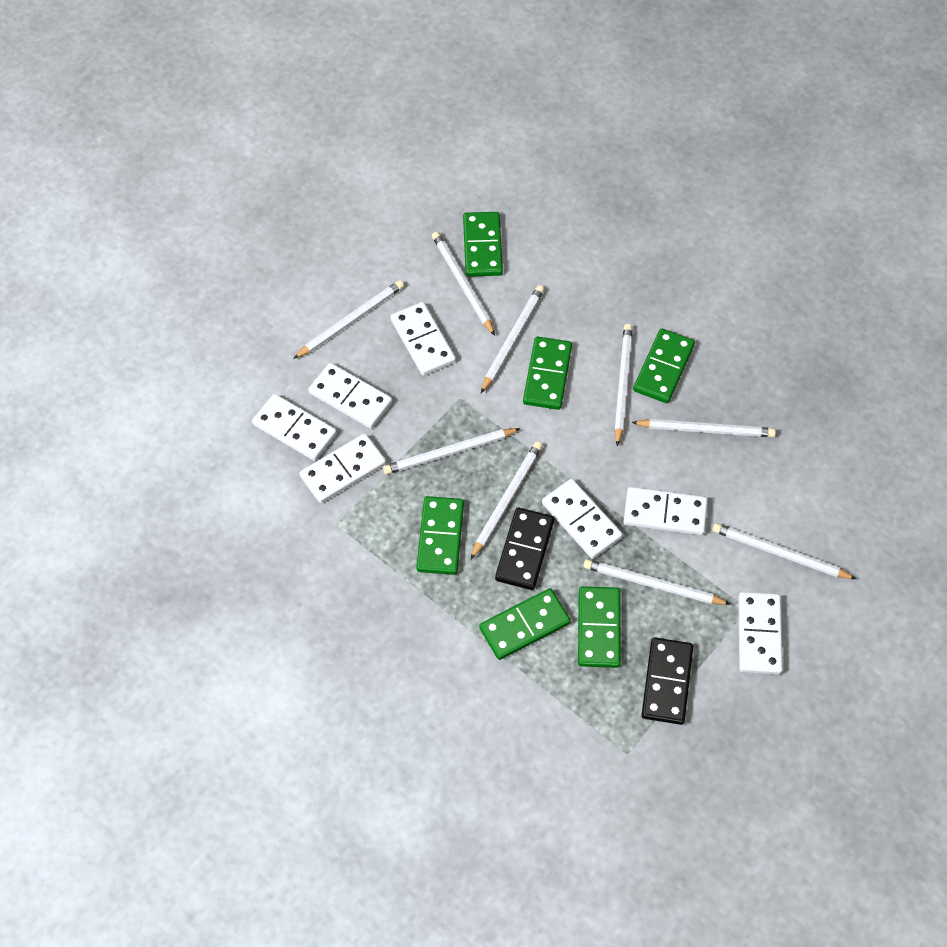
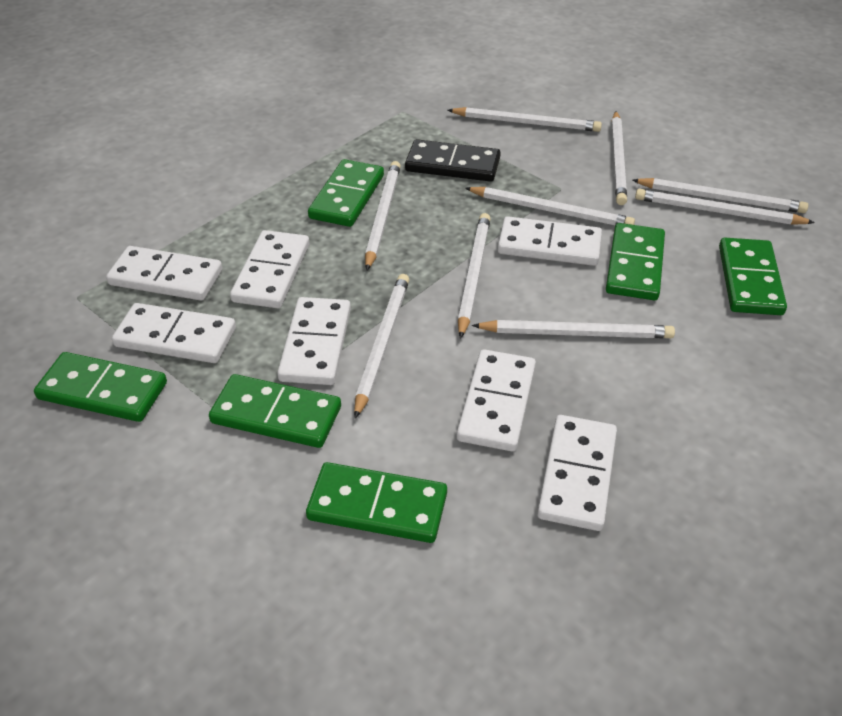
black domino: [495,508,554,590] [642,637,693,725] = 2 -> [405,139,501,182] = 1

